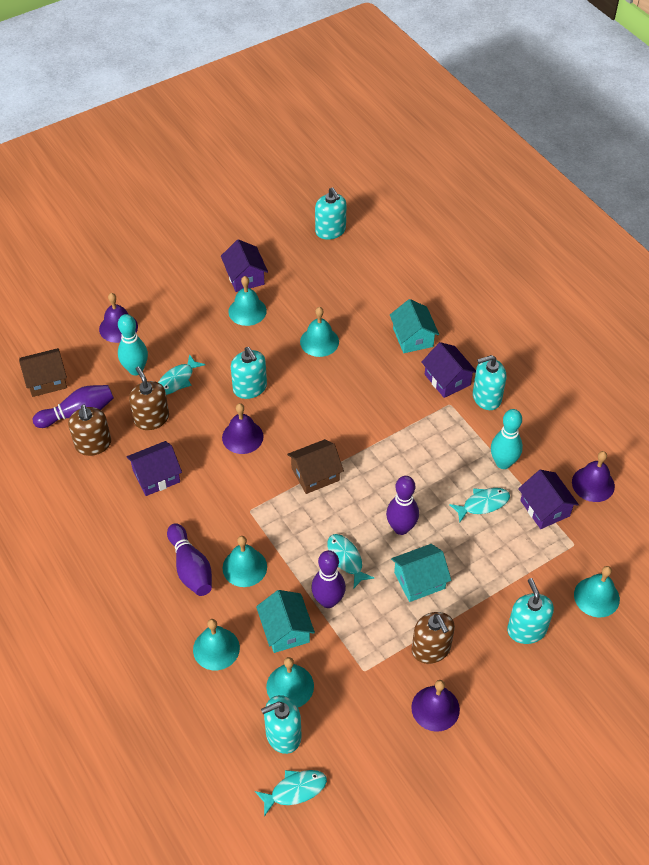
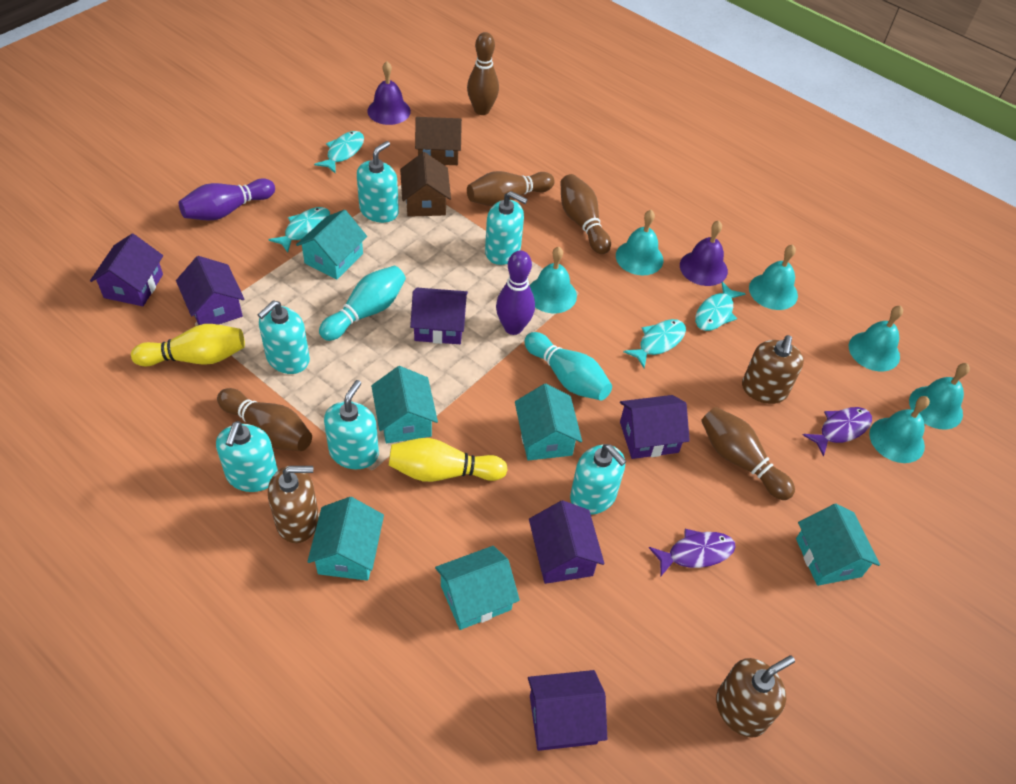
brown bowling pin: none = 0 -> [217,388,312,451] [467,32,499,115] [467,171,555,206] [560,174,611,254] [701,407,795,500] = 5
purple bell: [99,293,138,343] [222,403,264,454] [411,680,460,732] [572,451,615,502] = 4 -> [367,61,411,125] [680,221,728,286] = 2
purple bowling pin: [33,385,114,428] [167,523,212,596] [311,550,346,608] [386,476,419,535] = 4 -> [179,178,275,221] [496,250,535,335] = 2
purple fish: none = 0 -> [649,529,736,576] [803,407,872,457] = 2
purple house: [127,441,182,496] [221,239,268,292] [422,342,476,398] [518,470,579,529] = 4 -> [90,233,163,306] [176,256,244,325] [410,288,468,344] [528,670,607,751] [529,500,604,584] [620,395,690,459] = 6
turquoise house: [256,590,315,653] [390,299,439,353] [391,544,451,602] = 3 -> [296,210,367,280] [307,497,384,581] [371,366,438,443] [435,546,520,630] [515,384,582,460] [796,504,880,586] = 6
turquoise soap dispenser: [231,347,267,399] [261,695,302,754] [315,187,346,240] [473,355,507,410] [507,578,554,644] = 5 -> [216,421,278,492] [258,300,310,374] [324,380,379,469] [357,141,399,223] [485,191,528,265] [570,444,627,515] = 6
yellow bowling pin: none = 0 -> [131,324,245,366] [389,438,508,482] = 2

